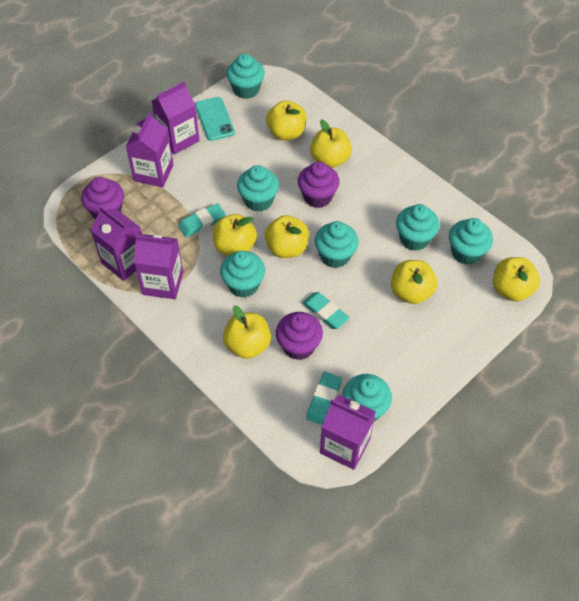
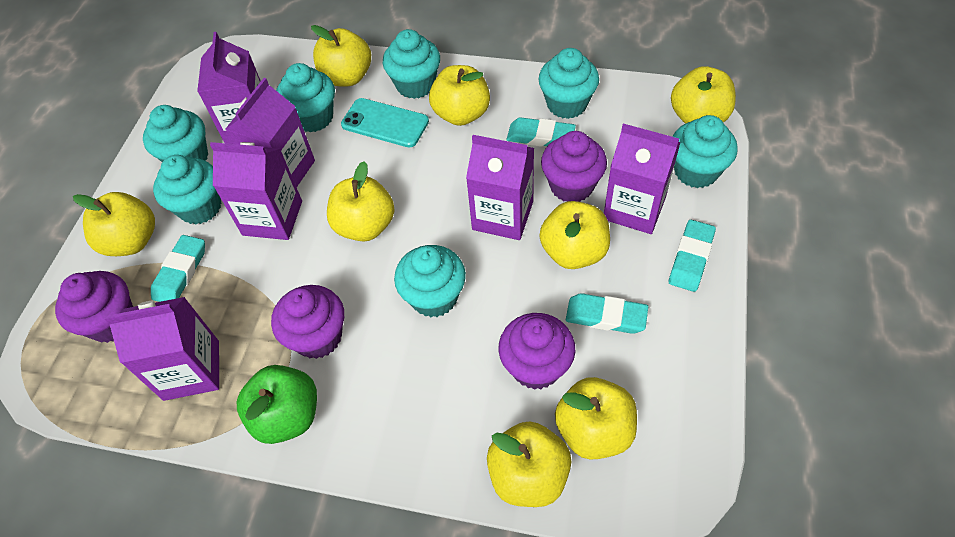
green apple: none = 0 -> [237,365,317,444] = 1
purple carton: [90,206,142,281] [126,112,174,187] [134,234,183,299] [152,82,200,155] [320,395,376,470] = 5 -> [104,297,219,401] [197,32,261,144] [210,142,302,240] [226,78,315,187] [466,135,534,240] [604,124,681,234] = 6
purple cupcake: [81,177,124,220] [276,312,323,360] [298,162,340,208] = 3 -> [55,271,133,343] [271,285,344,359] [498,313,575,390] [541,131,607,202] = 4
turquoise eraser: [178,203,226,237] [302,292,350,329] [306,372,342,425] = 3 -> [151,235,205,302] [507,117,576,147] [566,293,648,334] [669,220,716,292] = 4
yellow apple: [213,214,257,256] [223,305,271,359] [265,215,309,258] [266,100,306,140] [310,119,352,168] [391,260,437,304] [493,257,540,301] = 7 -> [73,192,155,256] [311,25,371,86] [327,161,395,242] [429,65,490,126] [487,421,571,507] [539,201,610,269] [555,377,637,460] [671,66,736,124] = 8

